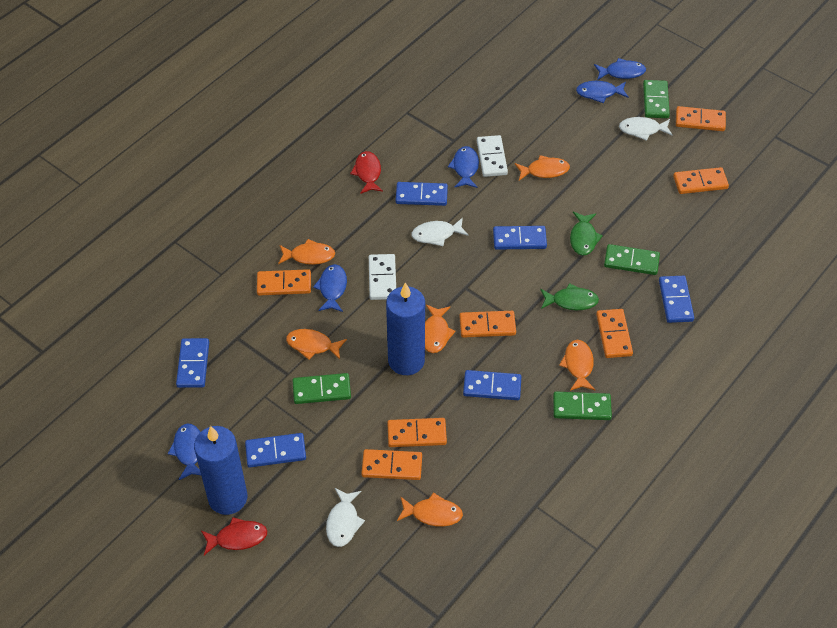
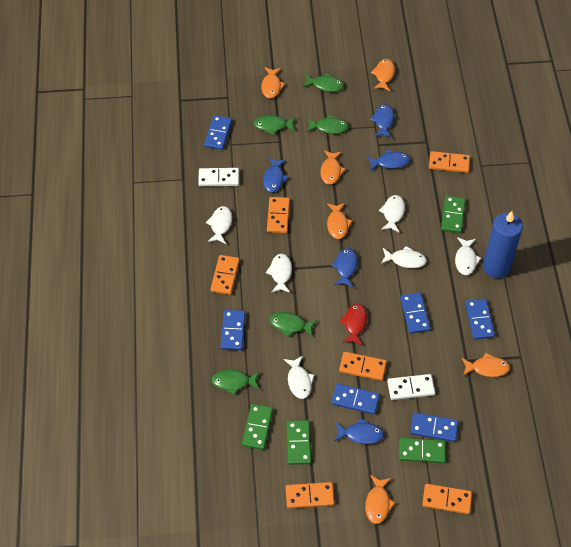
blue candle: [194,426,247,515] [386,282,425,375] = 2 -> [483,211,523,278] = 1
green fish: [540,283,599,310] [570,212,603,256] = 2 -> [211,370,260,395] [254,115,295,135] [270,312,317,337] [302,73,344,92] [307,115,349,134] = 5
orange domino: [257,269,311,296] [361,449,422,480] [387,418,447,447] [459,311,516,338] [596,309,633,358] [673,167,729,194] [676,106,726,131] = 7 -> [211,255,240,295] [267,197,290,233] [286,482,335,508] [339,352,387,381] [422,484,472,514] [429,151,470,173] = 6
red fish: [201,517,267,555] [350,151,383,194] = 2 -> [339,303,367,345] = 1
white fish: [326,488,365,547] [411,218,469,246] [619,117,673,141] = 3 -> [206,206,232,244] [266,254,292,293] [284,356,314,399] [379,195,405,233] [381,246,427,268] [455,237,481,275] = 6

